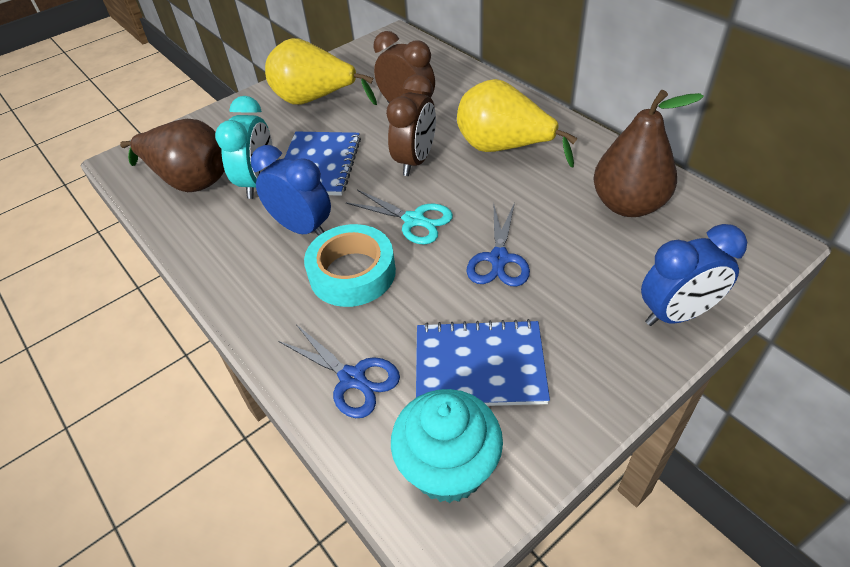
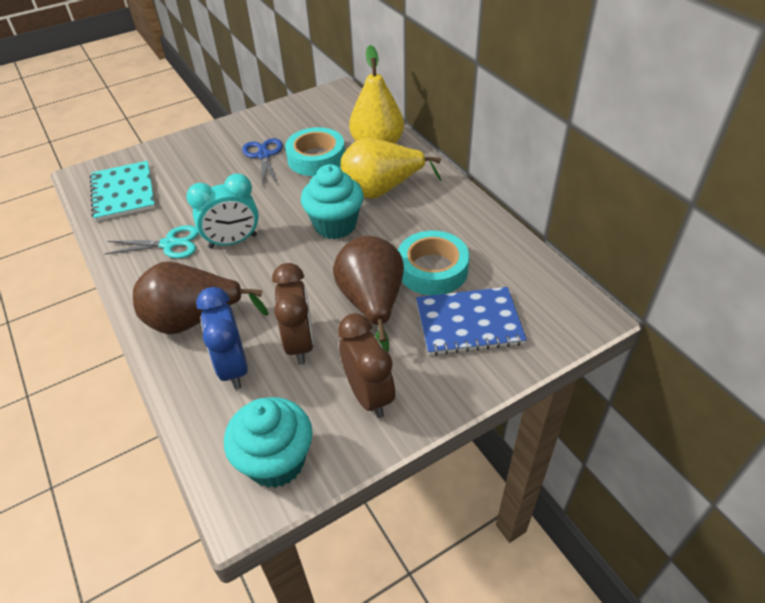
blue clock: [251,145,331,236] [641,224,747,326] = 2 -> [196,287,248,389] = 1
blue notebook: [284,132,361,196] [416,319,550,406] = 2 -> [416,287,527,356] = 1
blue scissors: [278,324,400,418] [467,203,530,287] = 2 -> [242,138,283,187] = 1
turquoise cupcake: [391,389,503,503] = 1 -> [224,397,313,488] [301,164,364,239] = 2
turquoise notebook: none = 0 -> [90,161,155,221] = 1
turquoise tape: [304,224,396,307] = 1 -> [285,127,345,176] [398,231,469,295] = 2

